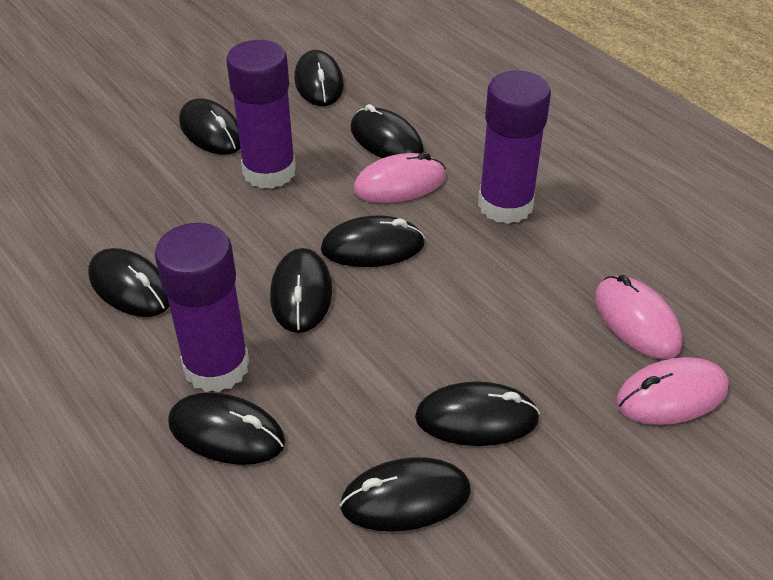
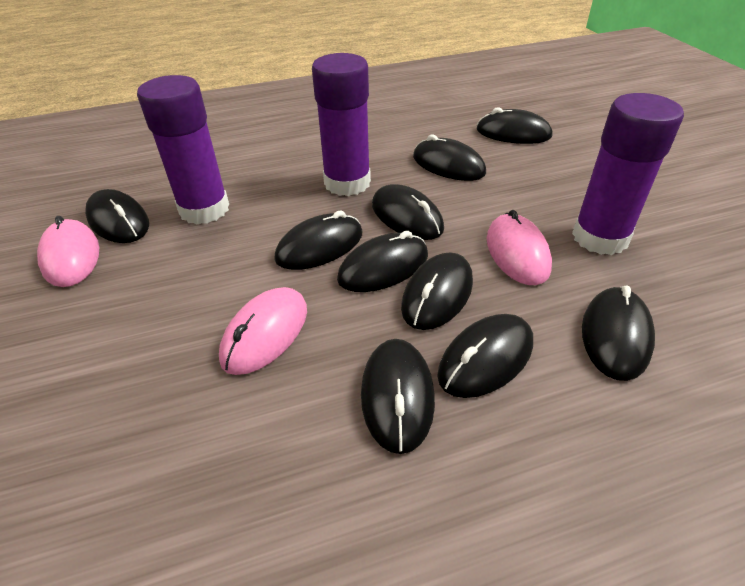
black mouse: [89,248,170,317] [168,393,285,465] [179,98,241,155] [270,248,332,333] [294,50,344,106] [321,215,425,267] [340,457,471,532] [350,104,424,158] [415,382,540,446] = 9 -> [85,189,149,243] [274,210,362,270] [337,231,428,292] [361,339,435,454] [372,184,444,240] [401,252,473,330] [413,134,486,181] [437,314,533,398] [477,107,552,144] [582,286,655,381] = 10

